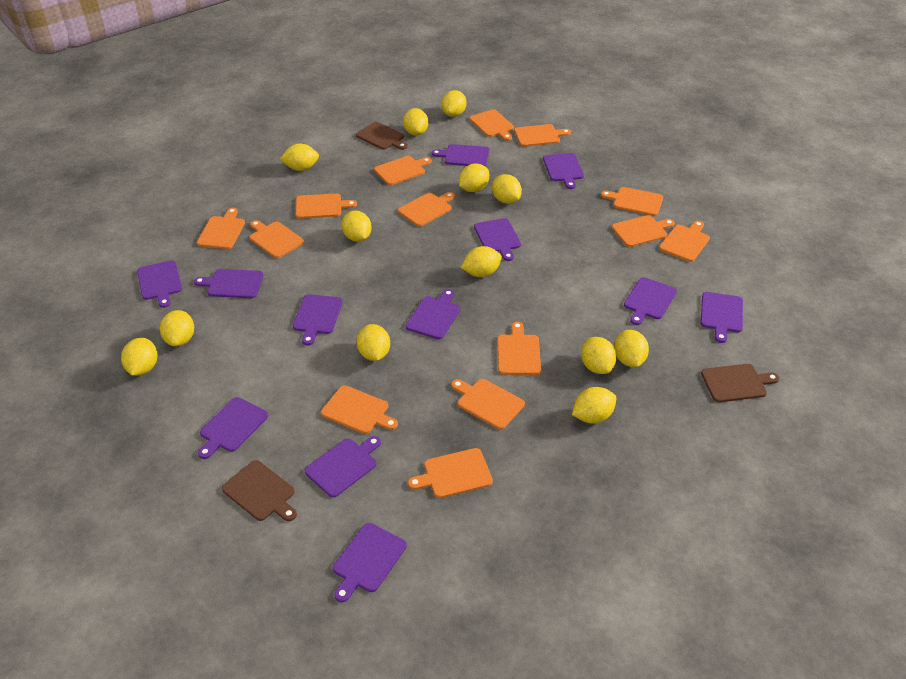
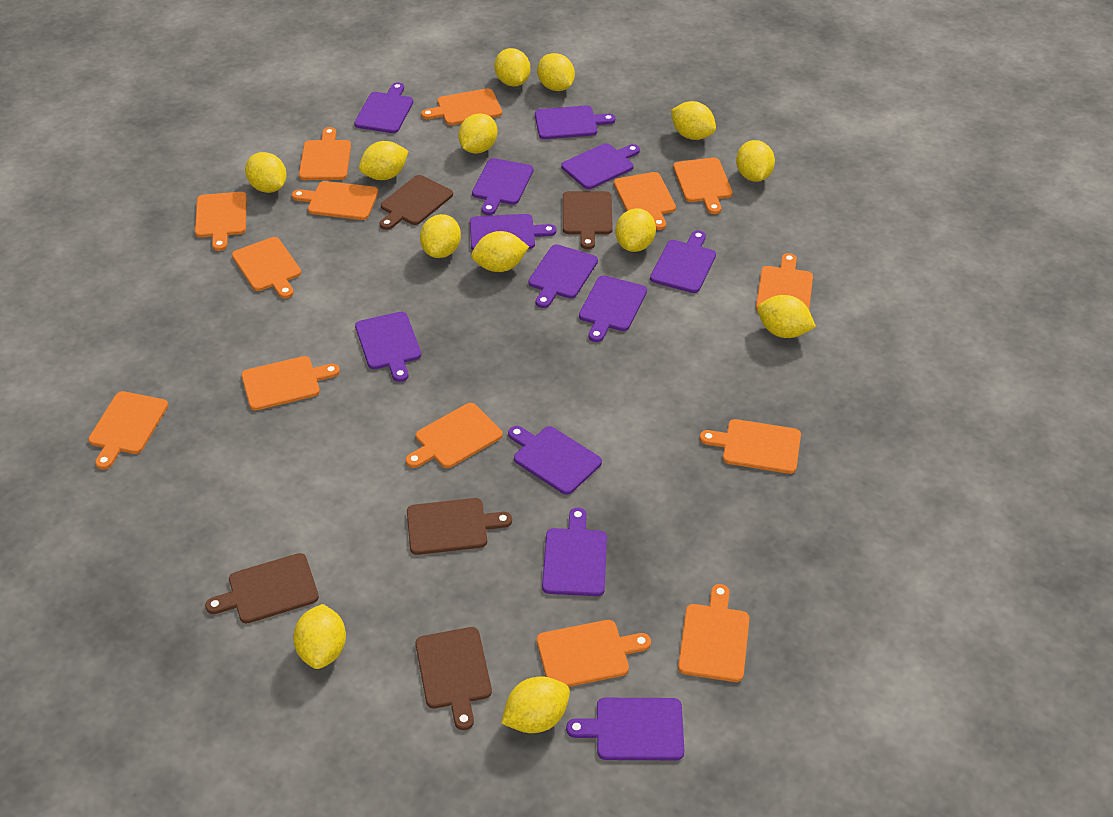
brown cutting board: [222,460,297,521] [356,122,407,150] [701,364,779,402] = 3 -> [205,553,319,624] [379,175,453,230] [407,498,512,555] [415,627,492,730] [563,191,613,249] = 5

